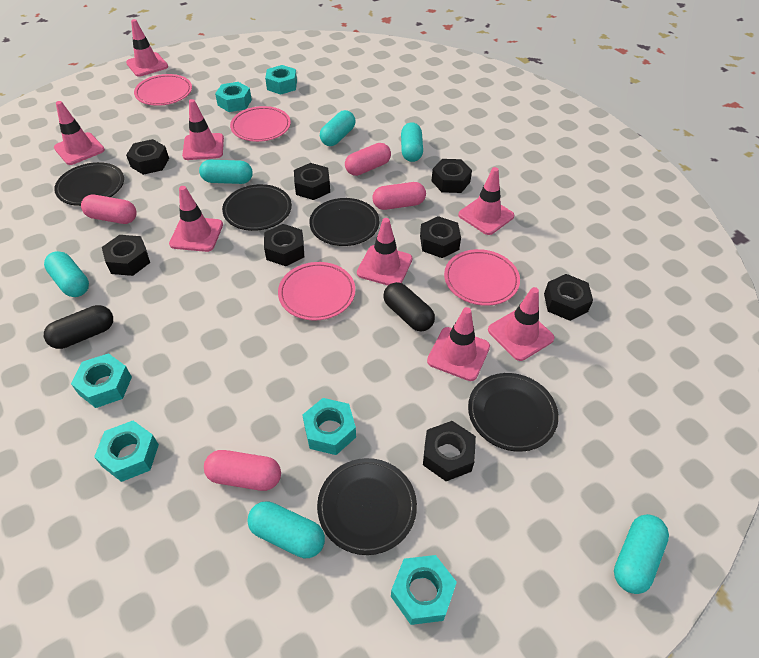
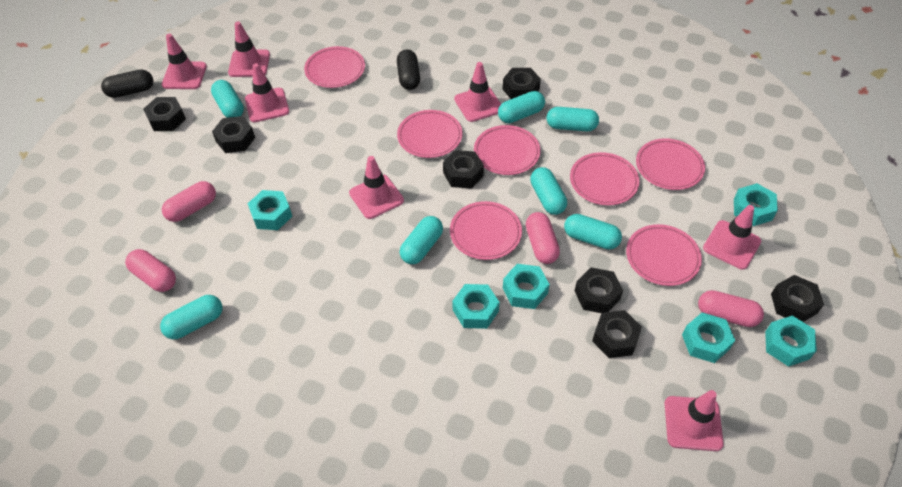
black nut: [102,235,150,276] [126,139,169,175] [264,224,304,266] [294,163,330,200] [420,216,461,258] [423,421,476,481] [432,159,472,193] [544,274,593,321] = 8 -> [143,97,186,131] [212,116,255,153] [443,150,484,189] [503,68,541,99] [575,268,623,313] [592,310,642,358] [771,275,824,322] = 7
black plate: [54,162,124,206] [222,184,292,231] [309,198,379,246] [317,458,417,555] [468,373,559,452] = 5 -> none = 0
pink plate: [134,74,192,106] [230,106,291,142] [278,262,355,320] [444,249,520,306] = 4 -> [304,46,365,88] [397,110,463,158] [450,201,522,260] [474,125,541,175] [570,152,640,205] [626,224,702,286] [636,138,705,190] = 7
pink traffic cone: [54,101,105,165] [126,19,168,77] [169,186,223,252] [182,99,224,160] [357,218,413,285] [427,307,490,381] [458,167,514,235] [488,287,555,361] = 8 -> [162,34,207,89] [228,21,270,77] [245,63,289,122] [349,156,404,219] [454,62,501,122] [665,390,724,451] [703,205,761,270] = 7
turquoise capsule: [44,251,89,297] [199,160,253,184] [247,501,325,559] [320,110,356,146] [401,122,423,162] [614,514,669,594] = 6 -> [160,295,222,339] [211,80,244,118] [400,216,443,264] [498,91,545,123] [530,167,567,215] [547,107,599,131] [564,214,622,249] = 7

